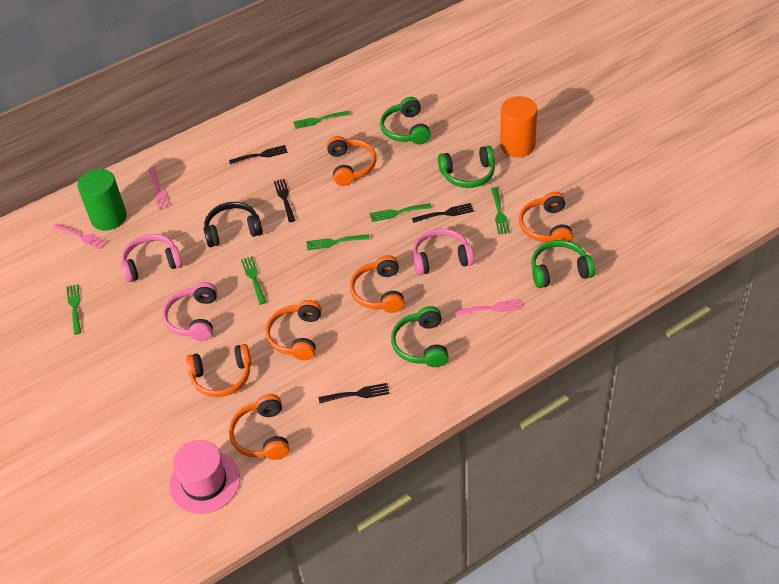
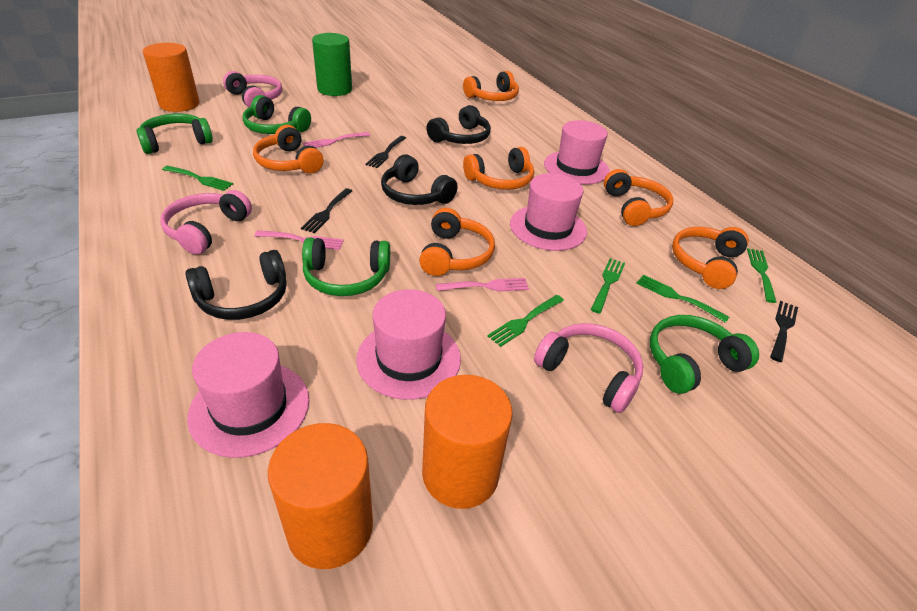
black fork: [229,145,288,165] [274,179,295,222] [318,383,389,403] [412,203,474,223] = 4 -> [301,188,352,233] [365,136,406,168] [770,301,798,362] = 3
black headphones: [204,202,263,247] = 1 -> [185,250,287,320] [381,154,458,205] [427,105,491,144] = 3
green fork: [66,284,81,335] [241,256,266,305] [293,111,350,129] [306,234,370,250] [370,203,432,222] [491,187,510,234] = 6 -> [162,166,233,191] [487,295,564,347] [590,258,625,313] [637,275,729,323] [747,248,777,303] = 5
orange cylinder: [500,96,538,157] = 1 -> [143,43,199,112] [268,423,373,569] [422,375,513,509] = 3
pink hat: [169,440,240,514] = 1 -> [187,332,309,458] [356,289,461,400] [510,173,587,251] [544,120,610,184] = 4

